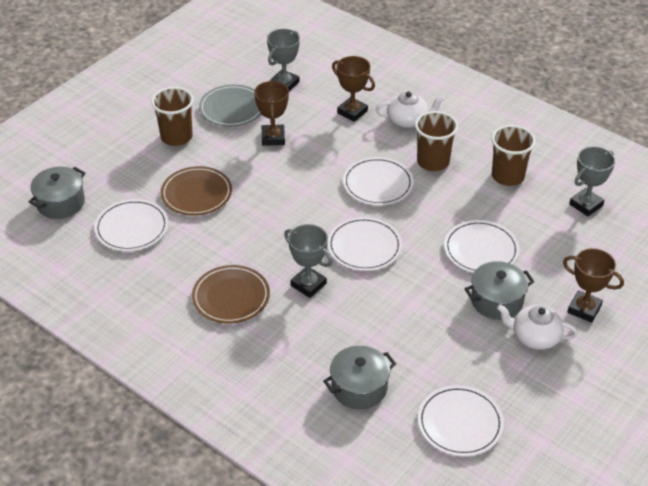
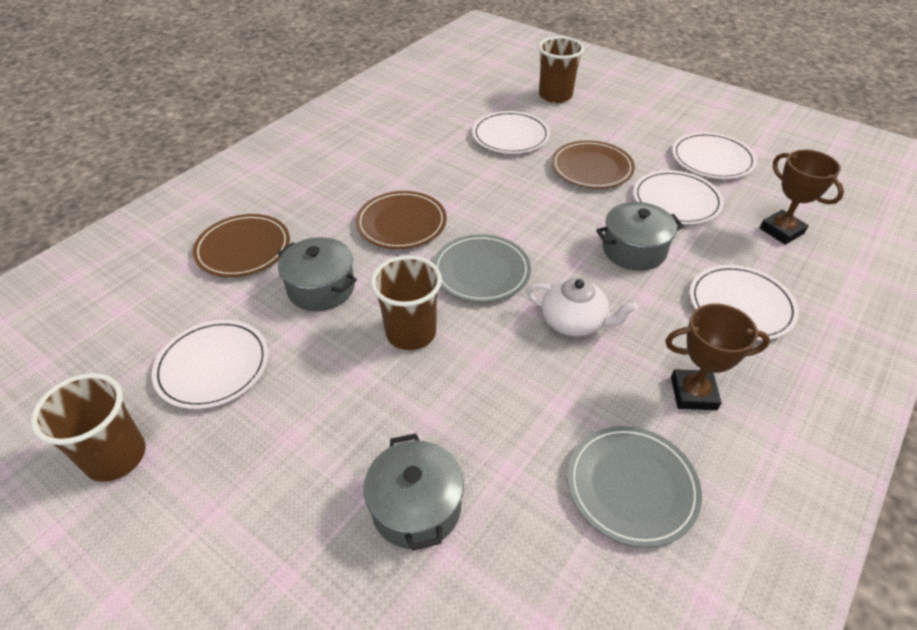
brown plate: [161,166,232,216] [192,265,270,324] = 2 -> [193,214,290,277] [356,191,447,249] [551,140,635,189] = 3
brown trophy: [254,81,289,146] [332,56,375,122] [563,248,624,323] = 3 -> [665,303,770,410] [760,150,844,245] = 2
grey plate: [199,84,261,127] = 1 -> [433,234,531,303] [567,426,702,548] = 2
grey trophy: [267,29,300,91] [284,224,333,298] [569,146,615,216] = 3 -> none = 0
white teapot: [376,91,445,128] [497,304,578,350] = 2 -> [526,278,638,336] = 1

